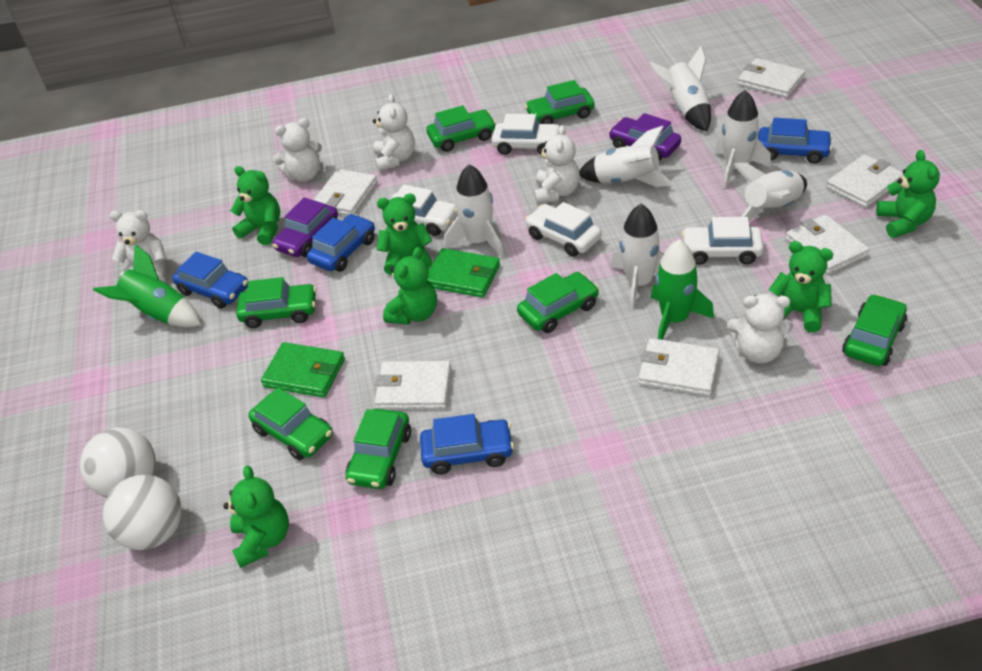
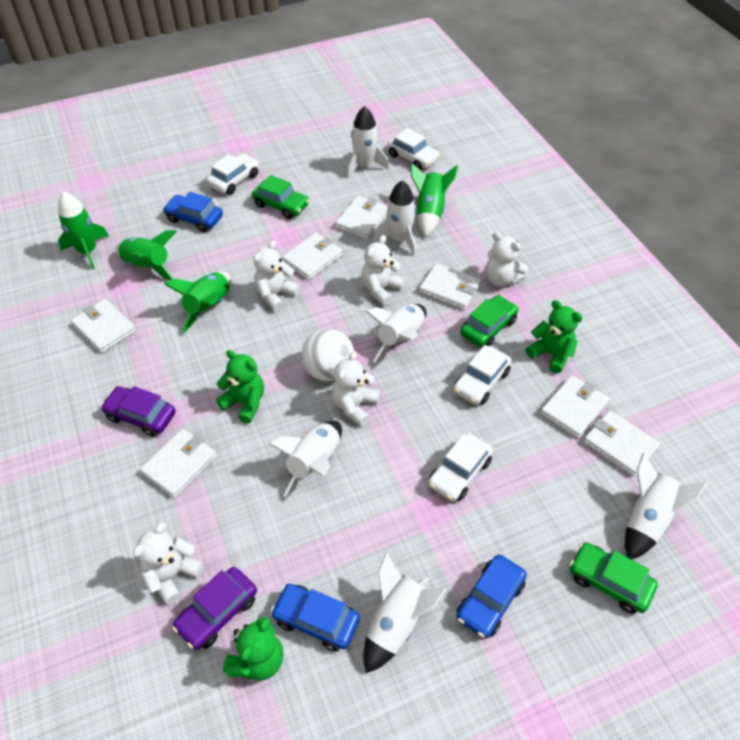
blue car: [172,252,248,309] [307,214,375,272] [420,414,514,474] [758,118,833,164] = 4 -> [163,192,223,232] [271,584,360,651] [456,554,527,639] = 3
green car: [236,277,317,328] [248,387,333,460] [346,409,411,489] [426,105,496,152] [517,272,599,333] [525,80,595,124] [842,294,907,366] = 7 -> [252,175,309,219] [460,295,518,347] [570,542,658,614] = 3
green rocket: [93,244,201,328] [651,239,714,340] = 2 -> [58,192,109,269] [115,230,177,281] [164,272,232,333] [411,163,458,236] = 4
green teddy bear: [223,466,289,568] [230,166,280,245] [376,194,432,275] [383,247,437,325] [769,241,833,333] [876,150,940,238] = 6 -> [216,350,264,423] [223,617,284,681] [526,300,583,373] = 3
green wallet: [261,342,345,397] [428,248,500,298] = 2 -> none = 0
white ball: [80,427,156,498] [103,475,181,550] = 2 -> [302,328,354,381] = 1
white wallet: [314,169,377,216] [375,361,451,409] [638,338,720,396] [738,58,805,98] [786,214,869,274] [826,154,904,208] = 6 -> [71,299,136,353] [140,429,217,498] [282,233,343,280] [335,196,388,239] [419,263,481,310] [540,375,609,438] [583,410,660,477] = 7

